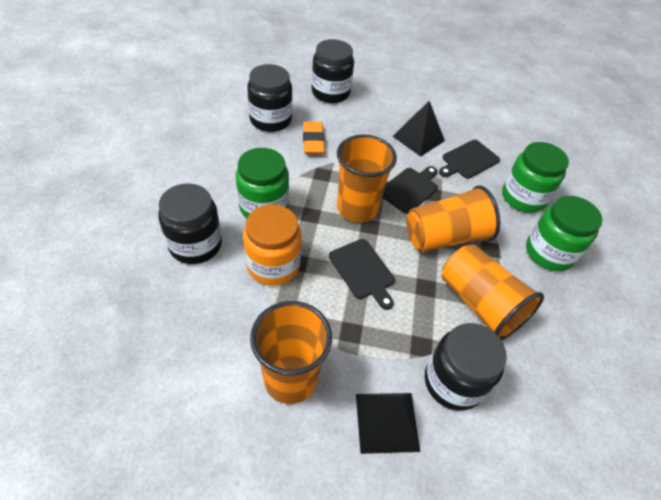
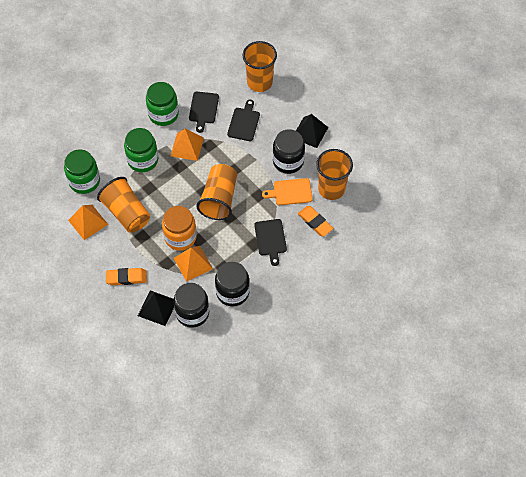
black jar: [158,183,222,264] [247,64,292,132] [312,39,354,103] [425,323,507,411] = 4 -> [173,283,209,328] [215,262,250,307] [273,129,305,174] = 3
orange cutting board: none = 0 -> [262,178,313,205] = 1
orange eraser: [303,121,325,154] = 1 -> [106,268,147,285] [298,206,334,236] = 2
orange pyramid: none = 0 -> [68,205,108,240] [171,129,204,161] [174,246,213,282] = 3

